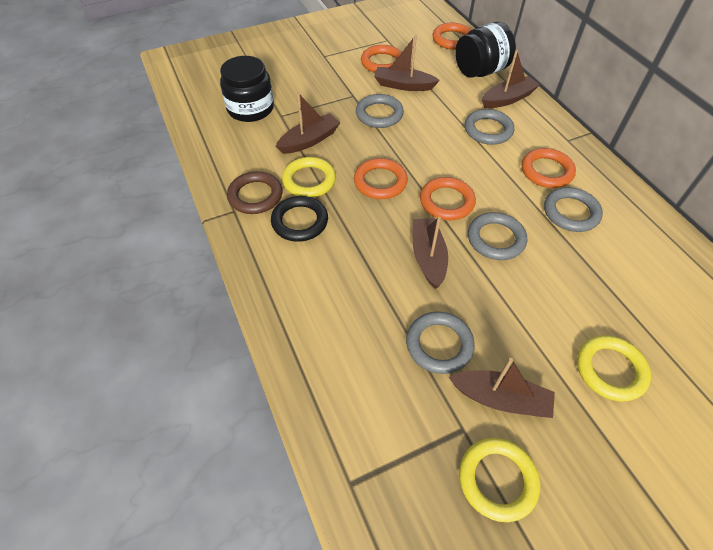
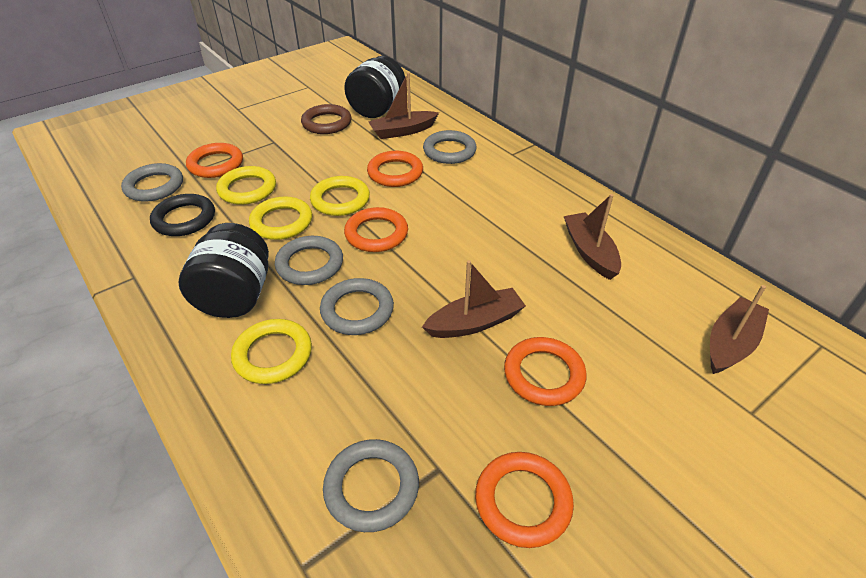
brown boat: [275,92,340,154] [374,35,440,91] [413,216,448,289] [449,358,555,418] [482,50,540,108] = 5 -> [368,72,439,139] [422,260,526,338] [564,194,621,280] [710,285,769,374] = 4
yellow ring: [282,157,336,197] [459,438,540,522] [577,335,651,402] = 3 -> [216,166,276,205] [231,319,312,384] [249,196,312,240] [310,176,370,216] = 4

